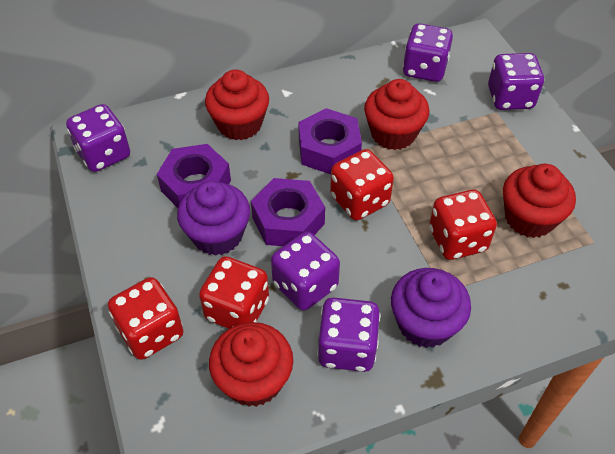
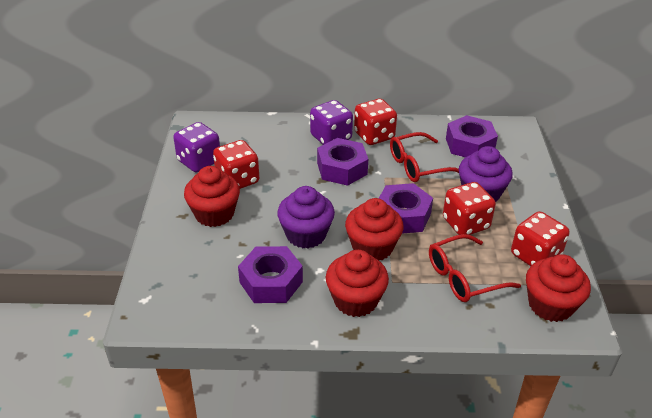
purple dice: [66,104,130,172] [271,232,340,311] [317,297,380,372] [403,23,453,82] [488,53,544,110] = 5 -> [173,122,220,172] [310,100,353,145] = 2
purple nut: [157,144,231,208] [251,178,325,246] [299,108,362,174] = 3 -> [238,246,303,303] [317,138,368,186] [379,183,433,234] [446,115,498,157] = 4
red glasses: none = 0 -> [390,132,459,182] [429,234,521,302] = 2

